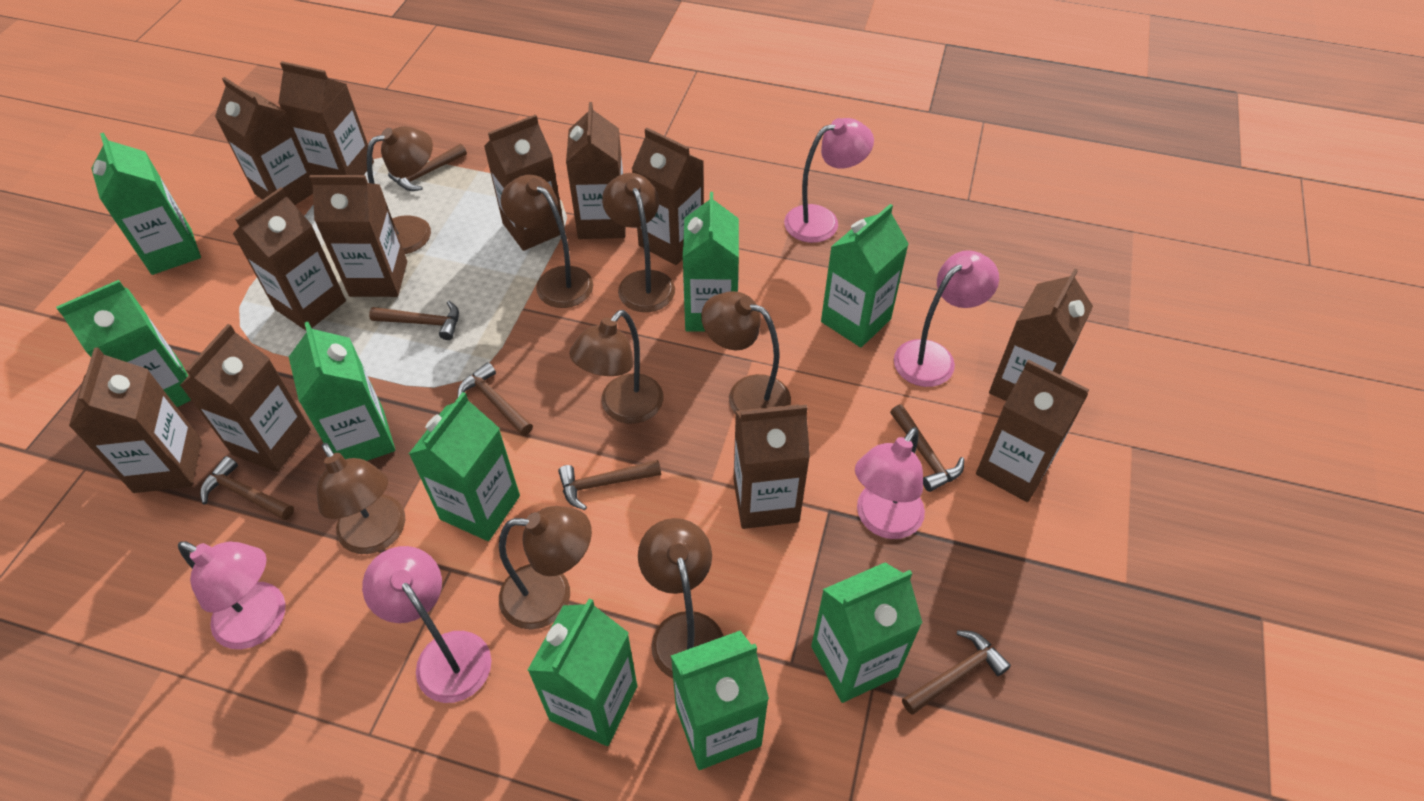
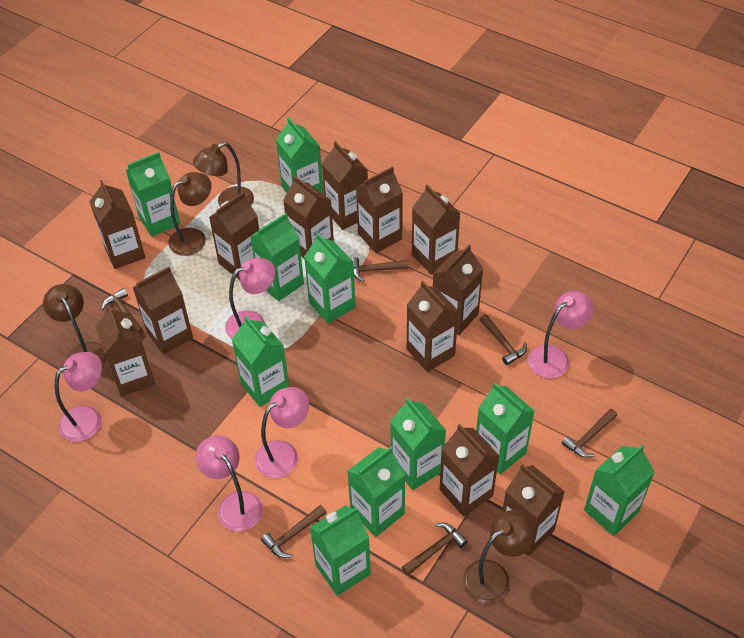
brown hammer: [200,456,294,520] [369,301,459,340] [388,144,467,191] [458,362,533,436] [558,460,661,510] [890,404,964,492] [902,630,1011,715] = 7 -> [102,288,144,335] [261,505,327,558] [351,257,409,282] [402,523,468,576] [479,314,527,365] [562,409,617,458] = 6
brown lamp: [317,443,405,554] [367,126,433,254] [499,506,592,630] [501,175,593,308] [569,310,663,424] [602,173,675,312] [638,518,724,678] [701,291,791,414] = 8 -> [43,284,107,367] [168,172,212,256] [193,142,254,207] [463,510,535,604] = 4
green carton: [56,280,191,407] [91,133,201,275] [289,322,395,461] [409,392,520,541] [527,598,637,746] [671,631,769,770] [683,192,739,332] [811,563,922,703] [821,204,909,347] = 9 -> [126,152,180,237] [232,316,289,407] [250,213,304,301] [276,117,323,193] [304,233,356,323] [310,505,371,596] [347,447,405,537] [390,397,446,490] [476,383,535,474] [584,445,655,536] = 10

